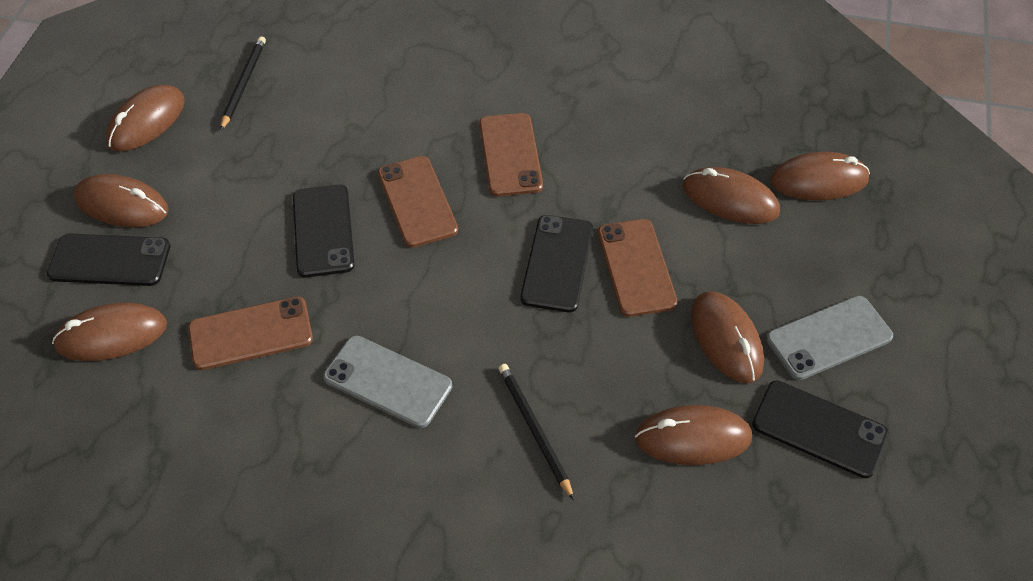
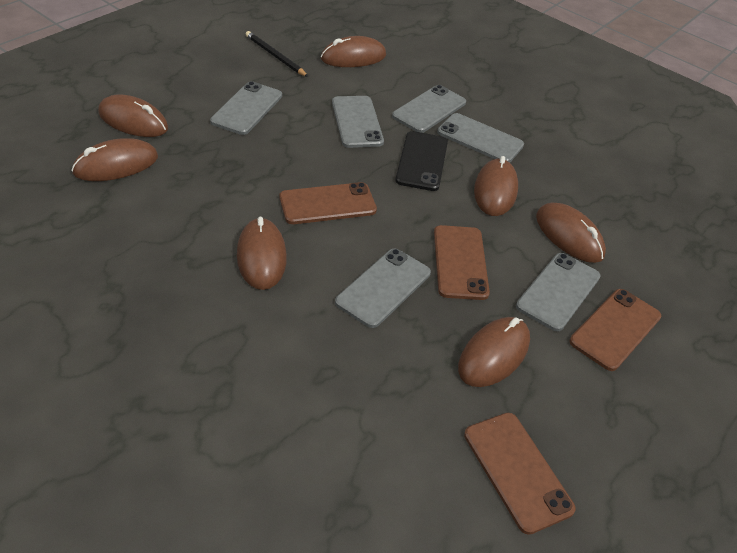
black pencil: [220,36,266,131] [499,364,574,500] = 2 -> [246,31,308,77] = 1
black phone: [47,234,170,286] [293,185,355,278] [520,215,593,312] [752,380,889,478] = 4 -> [395,131,448,191] = 1
grey phone: [323,335,452,428] [766,296,893,380] = 2 -> [210,81,282,135] [332,96,384,148] [335,249,431,328] [392,85,466,133] [437,113,524,163] [516,253,600,331] = 6

